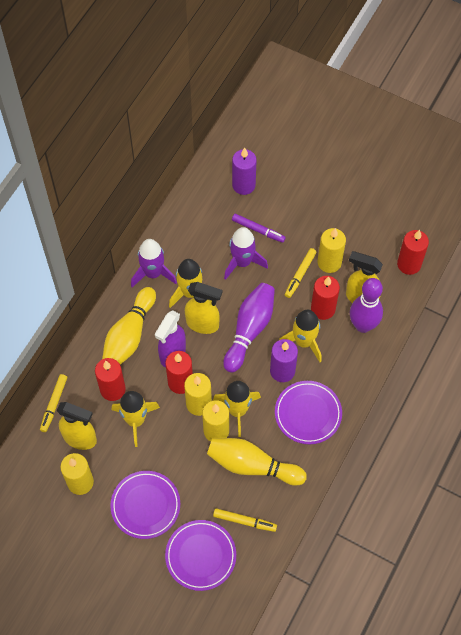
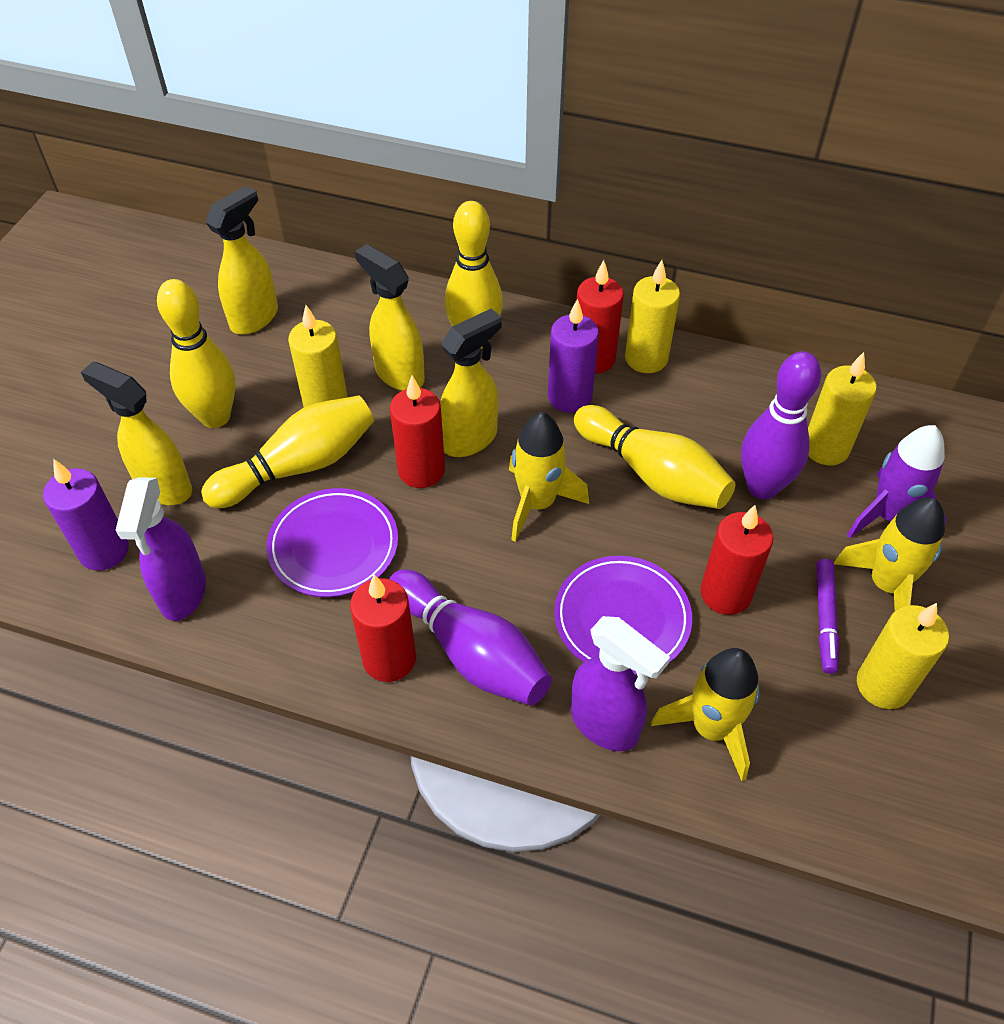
purple plate: [110,471,180,539] [165,520,236,591] [275,381,342,444] = 3 -> [266,488,398,597] [554,556,692,675] = 2
purple rocket: [131,239,177,287] [224,227,268,280] = 2 -> [847,425,946,538] = 1
purple spray bottle: [155,310,186,367] = 1 -> [116,477,206,621] [571,616,670,751] = 2
yellow bowling pin: [102,287,156,365] [207,438,307,486] = 2 -> [157,279,236,428] [201,396,374,508] [445,201,503,349] [574,405,736,509] = 4
yellow marker: [40,374,67,432] [213,508,277,532] [285,248,317,298] = 3 -> none = 0
yellow rocket: [112,391,160,447] [169,259,211,308] [213,381,261,437] [279,310,322,362] = 4 -> [509,412,589,542] [651,648,760,781] [834,497,945,611] = 3
yellow spray bottle: [57,402,97,450] [185,282,222,334] [346,251,383,303] = 3 -> [81,361,192,505] [205,186,278,335] [355,244,425,391] [440,309,502,457] = 4

